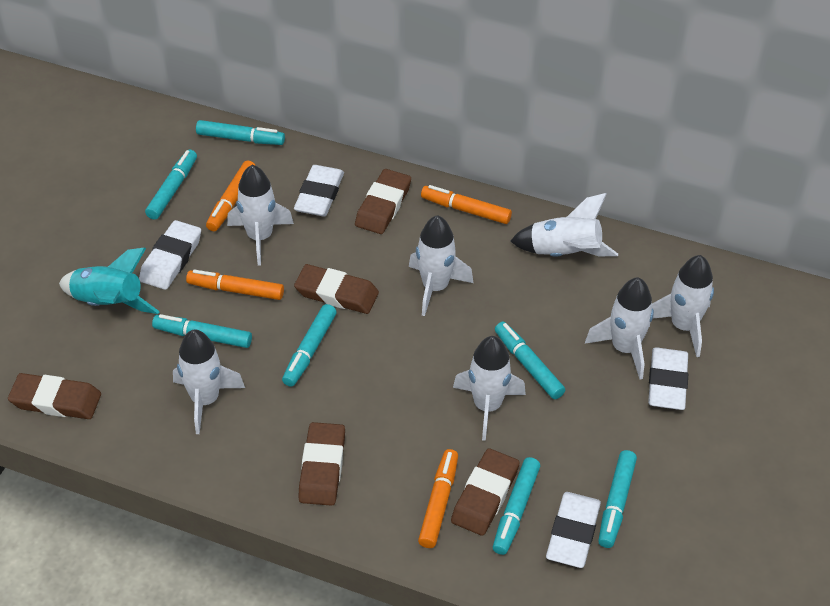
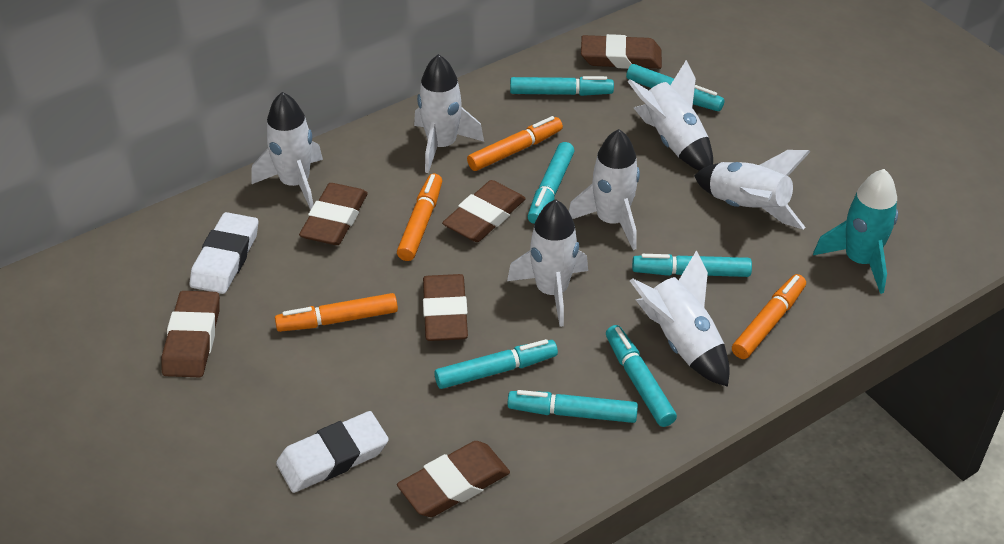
brown eraser: [8,373,101,419] [294,264,379,314] [298,422,345,506] [355,169,411,234] [451,448,520,536] = 5 -> [161,291,220,377] [299,183,368,245] [397,441,510,517] [423,274,468,341] [442,180,526,242] [581,34,662,69] = 6
white eraser: [139,220,201,290] [294,165,344,216] [546,492,601,568] [648,347,688,410] = 4 -> [190,212,258,294] [276,411,389,493] = 2

